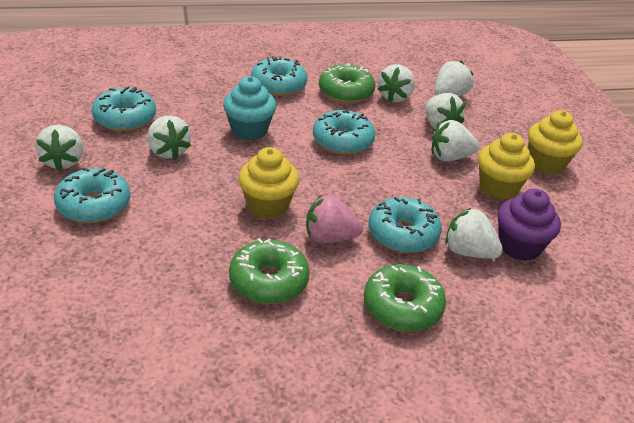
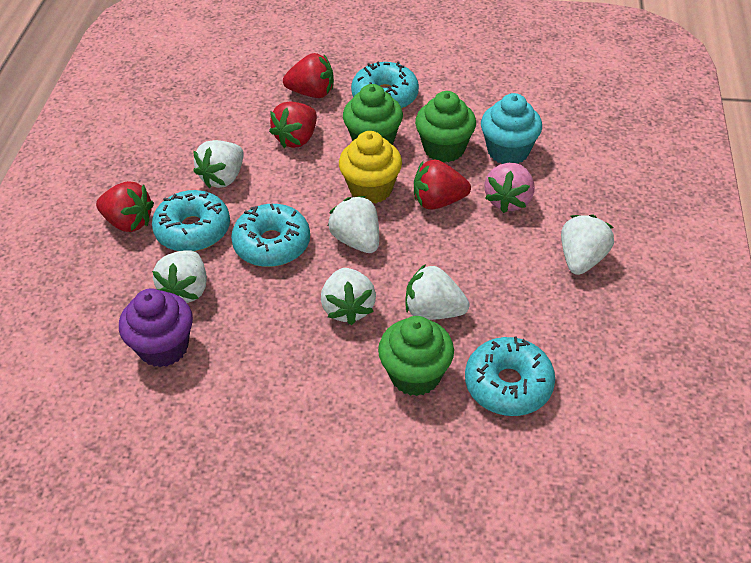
green cupcake: none = 0 -> [343,84,403,145] [378,316,454,396] [415,91,476,162] = 3
green donut: [229,238,310,304] [319,63,375,103] [364,264,446,332] = 3 -> none = 0
red strawberry: none = 0 -> [96,181,154,232] [269,101,317,148] [283,53,334,98] [414,160,471,209] = 4
turquoise donut: [54,168,131,223] [92,86,156,131] [251,56,307,96] [313,109,375,155] [369,197,442,253] = 5 -> [152,190,230,251] [231,204,310,267] [351,61,419,109] [465,336,555,416] = 4
white strawberry: [35,125,83,171] [147,116,191,160] [377,64,415,102] [425,93,466,130] [432,120,480,162] [434,61,473,96] [445,208,503,259] = 7 -> [152,250,207,303] [193,140,244,188] [321,268,376,325] [328,196,379,253] [406,264,470,320] [561,215,614,275] = 6
yellow cupcake: [238,147,299,218] [478,133,535,200] [528,110,583,174] = 3 -> [339,131,402,204] = 1

